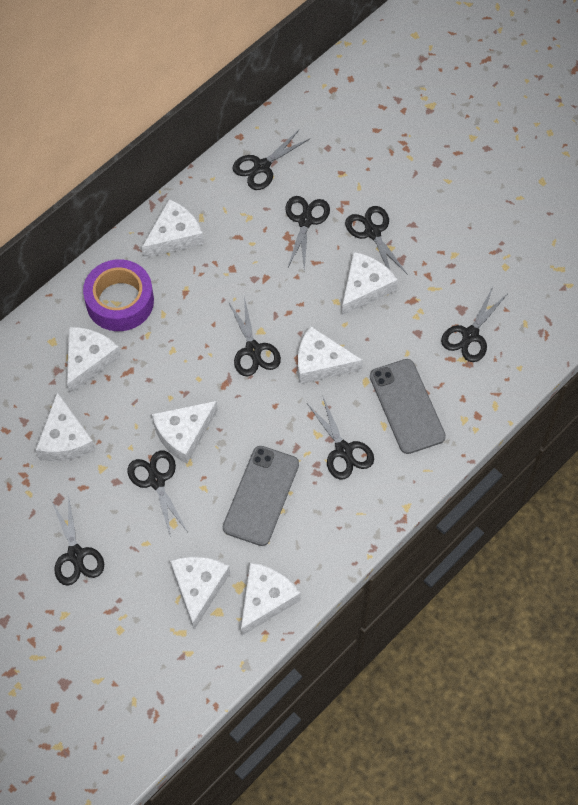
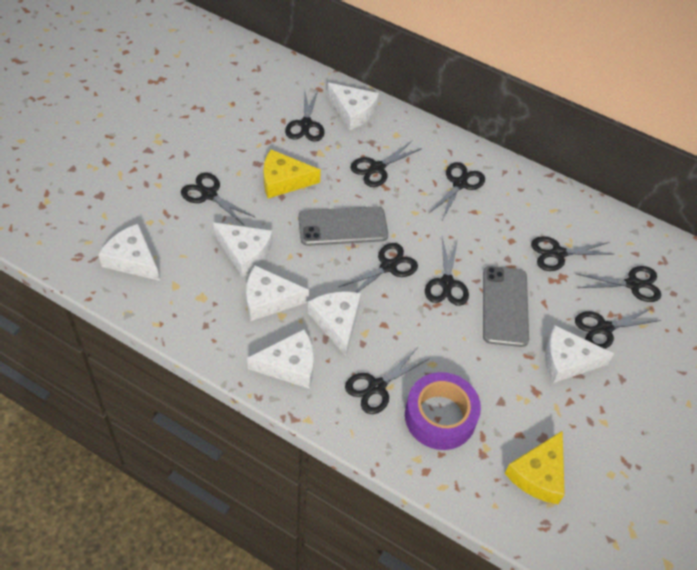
black scissors: [51,494,104,586] [128,450,188,538] [228,297,281,376] [232,129,309,190] [285,196,330,270] [307,395,374,479] [345,206,408,275] [441,287,507,362] = 8 -> [181,173,256,226] [285,88,325,142] [339,243,418,293] [345,347,430,414] [350,141,422,187] [425,238,469,306] [428,162,485,220] [531,236,613,271] [575,308,661,349] [577,266,661,302] = 10
white cheese: [36,392,95,461] [67,327,121,394] [142,199,204,258] [152,401,218,464] [170,557,230,630] [241,563,301,636] [298,326,363,384] [342,252,398,316] = 8 -> [98,224,160,281] [213,222,273,277] [246,265,309,321] [247,329,314,389] [308,292,361,356] [327,82,379,130] [545,325,614,383] = 7
yellow cheese: none = 0 -> [264,150,321,198] [505,431,565,504] = 2

